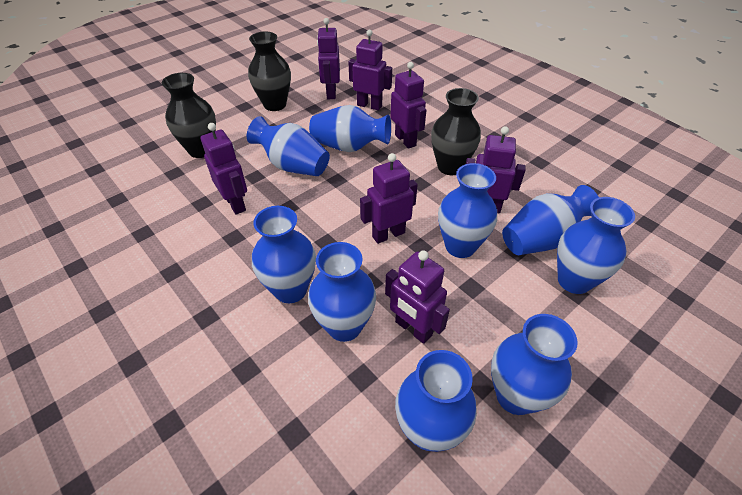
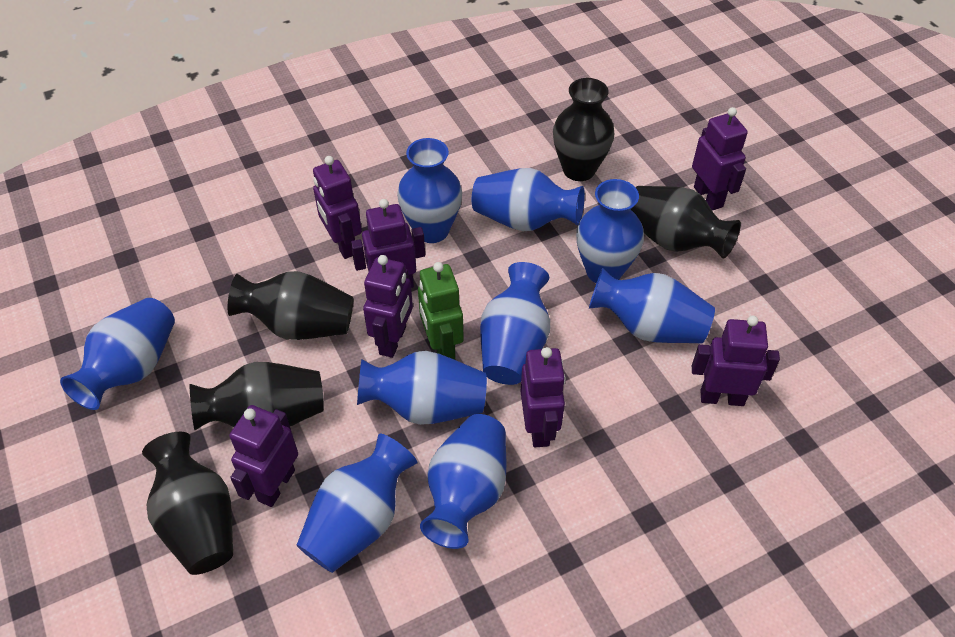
black vase: [162,73,216,158] [248,31,291,111] [431,88,481,175] = 3 -> [142,432,233,575] [190,362,324,430] [227,271,353,340] [553,78,614,181] [631,186,741,258] = 5
green robot: none = 0 -> [418,262,464,360] = 1

